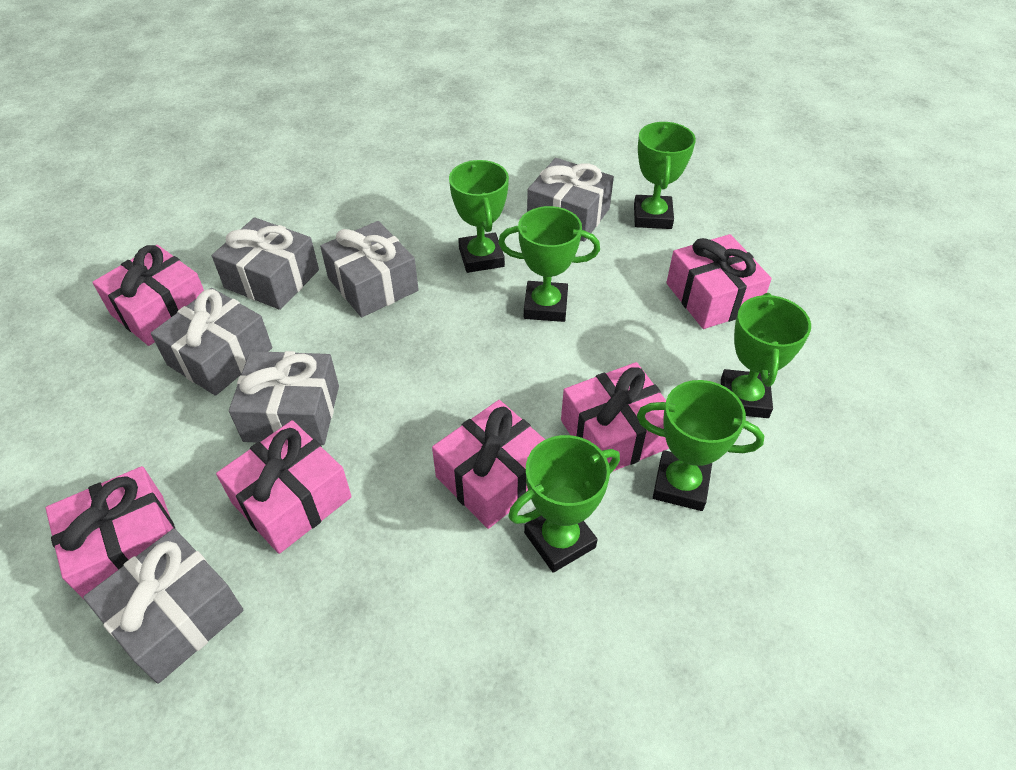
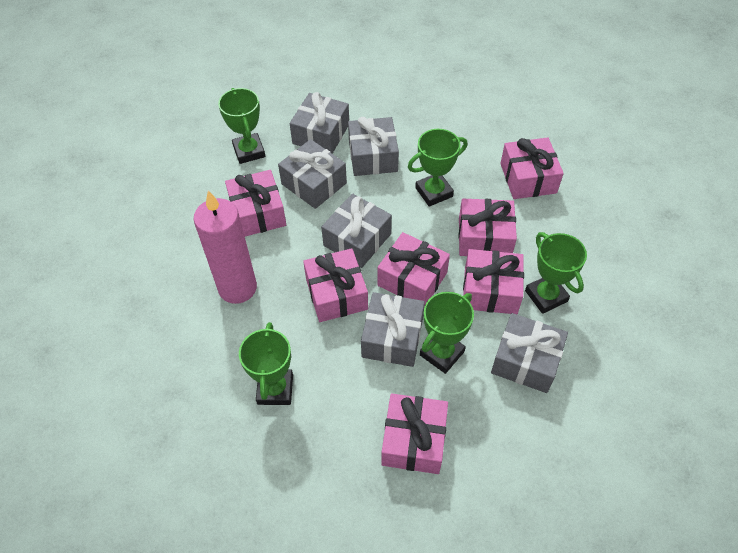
green trophy: [449,160,509,273] [498,206,600,322] [508,435,620,573] [634,122,696,229] [637,380,764,511] [721,293,811,418] = 6 -> [218,88,265,164] [239,322,293,405] [408,129,468,207] [420,292,474,374] [525,232,587,314] = 5
pink candle: none = 0 -> [194,190,257,304] = 1
pink gift: [45,466,175,599] [92,245,204,346] [216,420,352,554] [432,400,545,529] [561,362,669,471] [666,234,772,329] = 6 -> [225,170,286,237] [303,248,368,322] [377,232,450,307] [381,394,448,474] [458,199,517,256] [463,249,524,314] [500,137,564,199] = 7

